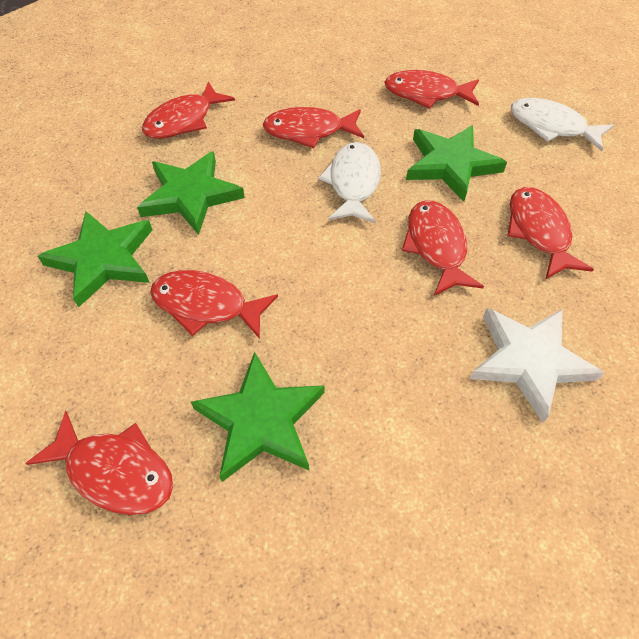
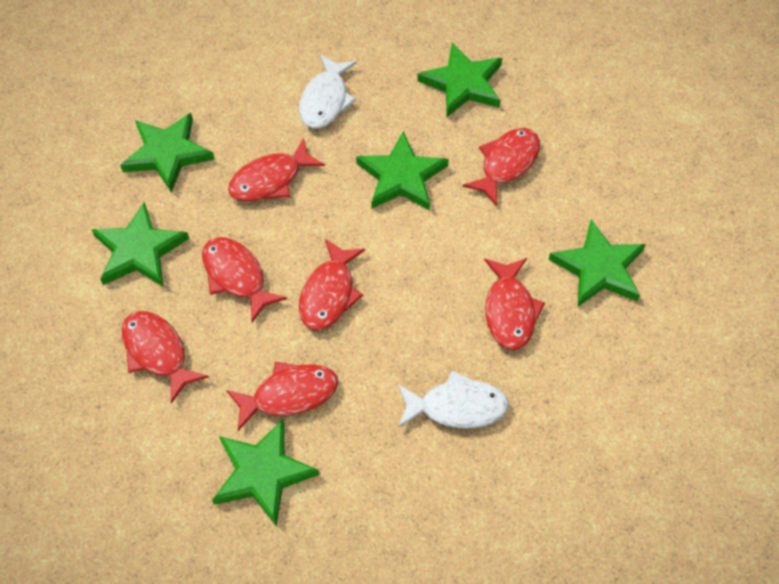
green star: [37,211,152,307] [137,151,245,235] [191,352,325,482] [406,125,507,202] = 4 -> [91,202,189,287] [120,113,215,193] [212,419,319,526] [356,131,449,211] [417,43,502,117] [548,220,646,307] = 6
white star: [469,308,604,423] = 1 -> none = 0

